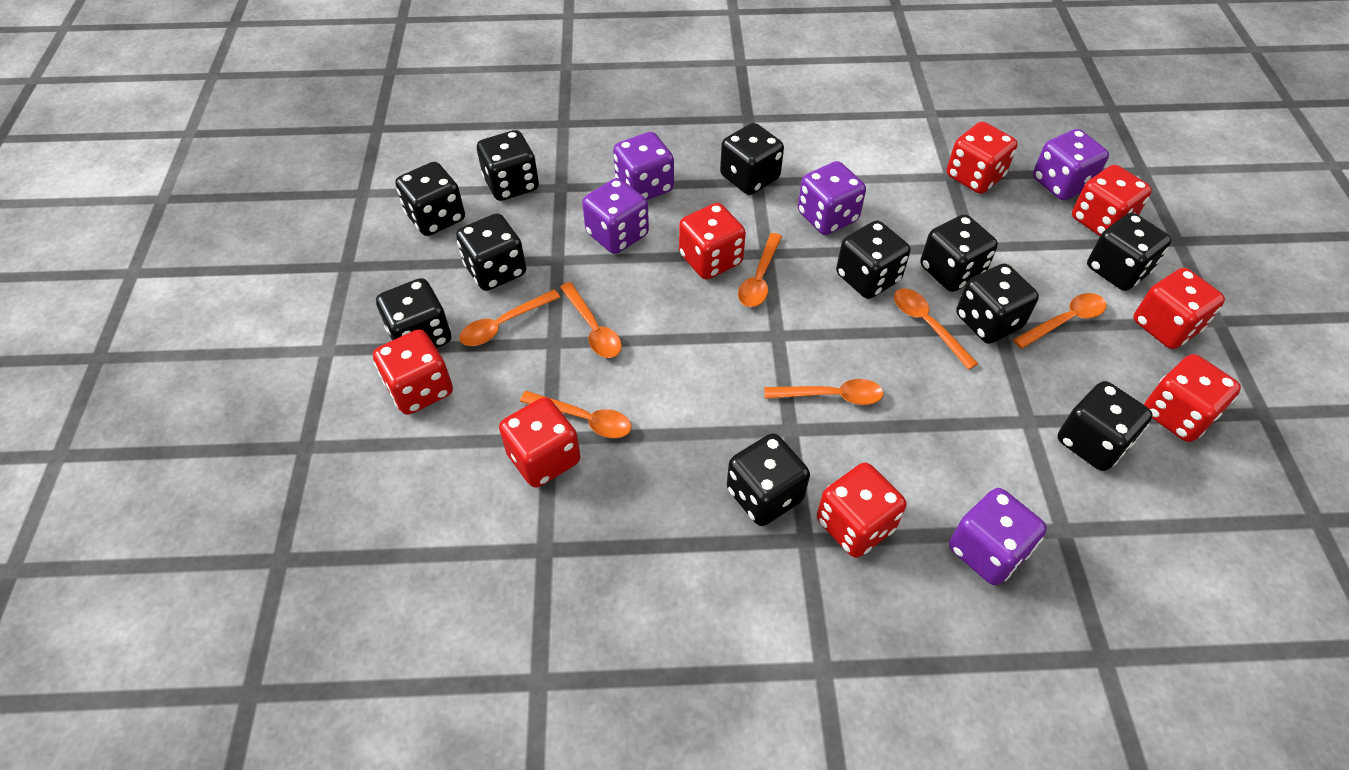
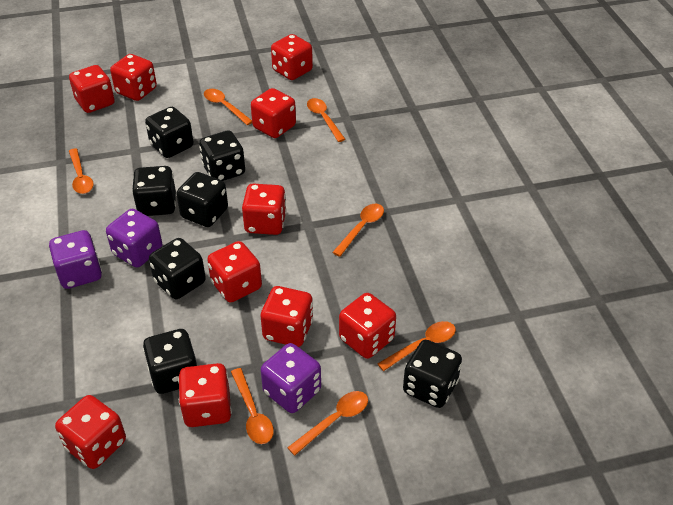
black dice: [376,278,451,348] [396,162,465,236] [456,213,526,291] [477,130,539,201] [720,123,784,195] [727,433,810,526] [836,221,910,299] [920,214,998,292] [956,264,1039,344] [1058,381,1153,471] [1087,213,1171,291] = 11 -> [132,166,176,216] [143,329,197,394] [145,107,193,158] [149,238,206,299] [176,172,228,227] [199,131,245,181] [403,340,462,408] = 7
purple dice: [582,178,649,254] [613,132,674,200] [798,161,866,235] [949,488,1047,585] [1033,129,1109,200] = 5 -> [49,230,102,289] [106,209,163,268] [261,343,321,413] = 3
red dice: [373,329,453,415] [499,397,580,488] [679,203,746,280] [817,463,906,558] [947,122,1018,194] [1072,165,1152,236] [1133,268,1225,349] [1144,354,1241,442] = 8 -> [55,395,126,469] [69,65,115,113] [110,54,157,101] [178,363,232,427] [207,241,262,303] [242,183,287,235] [251,88,296,138] [261,286,313,347] [271,34,313,80] [339,293,396,359] = 10

